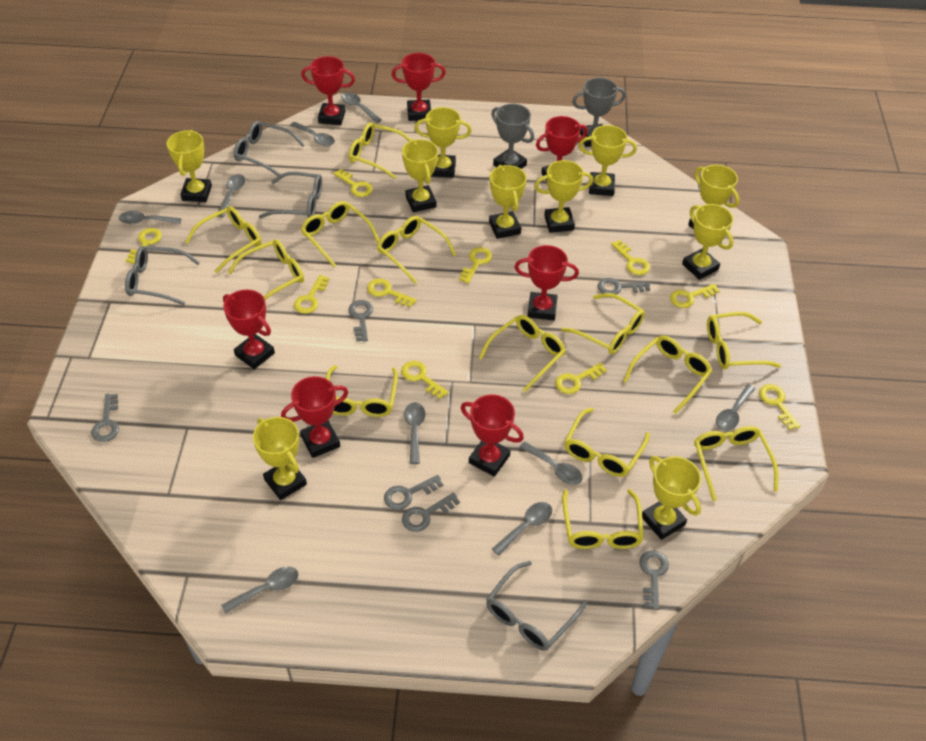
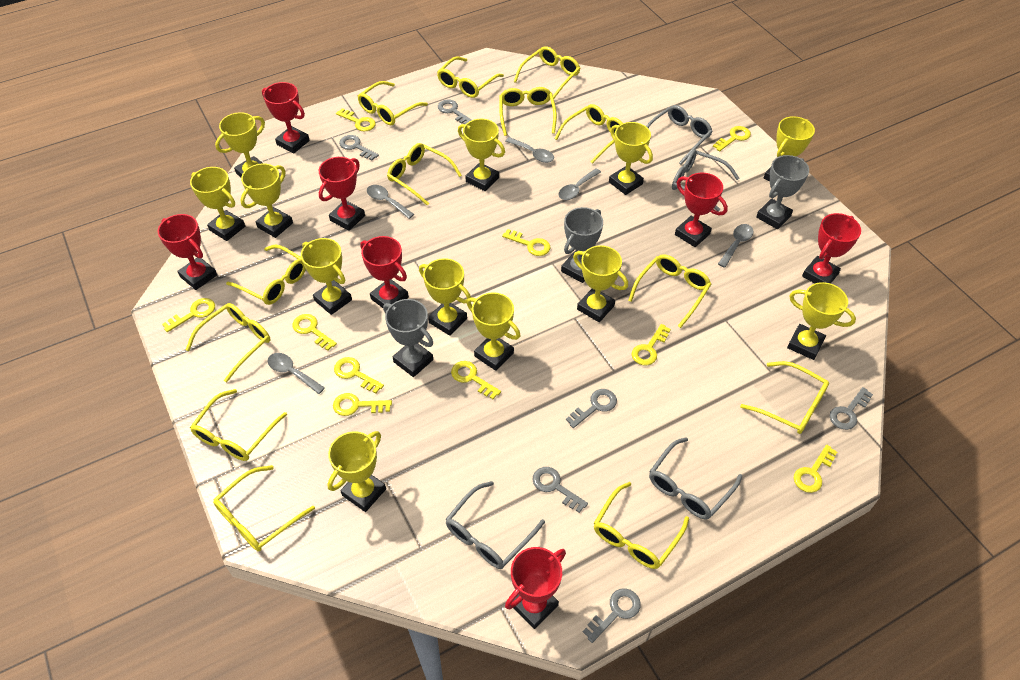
grey spoon: [119,211,182,224] [218,174,245,217] [221,567,299,614] [290,122,335,146] [341,92,382,123] [404,402,425,464] [492,502,552,556] [519,441,583,485] [716,384,755,431] = 9 -> [268,353,325,394] [367,185,414,219] [505,137,554,163] [558,168,601,200] [718,224,753,268] = 5
grey trophy: [491,104,534,169] [572,78,626,147] = 2 -> [383,299,433,377] [561,207,603,283] [756,155,809,229] = 3
yellow trophy: [166,130,212,202] [253,417,307,500] [402,139,438,212] [414,107,472,178] [489,165,527,239] [534,160,593,233] [579,125,637,196] [642,456,701,540] [682,204,733,280] [688,165,739,229] = 10 -> [190,167,245,241] [215,112,265,177] [240,163,293,238] [301,238,352,315] [327,431,386,512] [419,258,471,336] [458,119,505,191] [467,292,520,371] [573,245,628,322] [609,122,653,195] [764,116,815,182] [787,282,856,360] = 12

